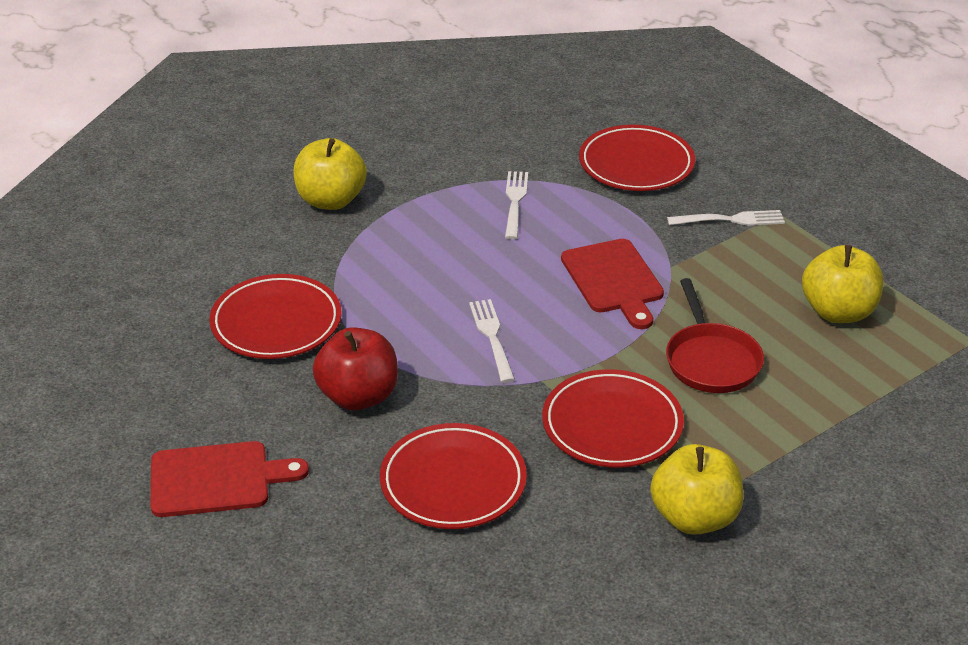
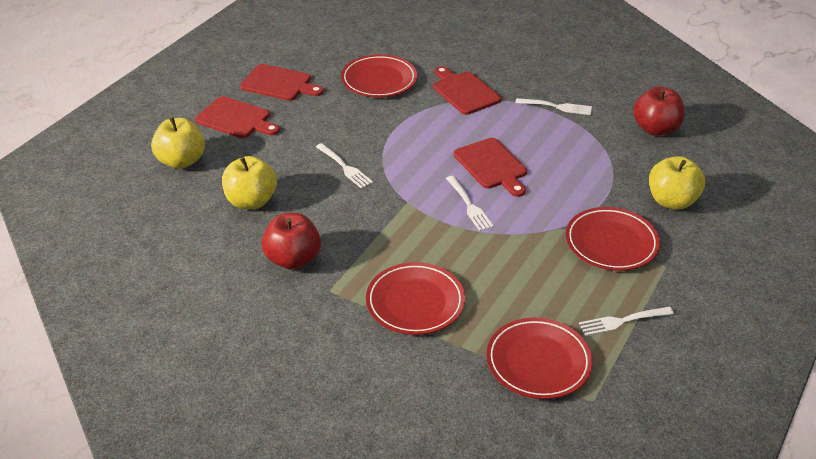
red apple: [313,327,398,410] = 1 -> [262,213,321,270] [633,87,685,136] = 2
red cutting board: [150,441,309,517] [561,239,664,329] = 2 -> [195,96,280,138] [240,64,324,101] [433,66,501,115] [453,138,527,197] = 4
red pan: [666,278,764,393] = 1 -> none = 0
white fork: [469,299,515,383] [505,171,528,240] [667,210,785,226] = 3 -> [316,143,373,189] [446,176,494,231] [515,98,592,115] [579,307,674,336] = 4

